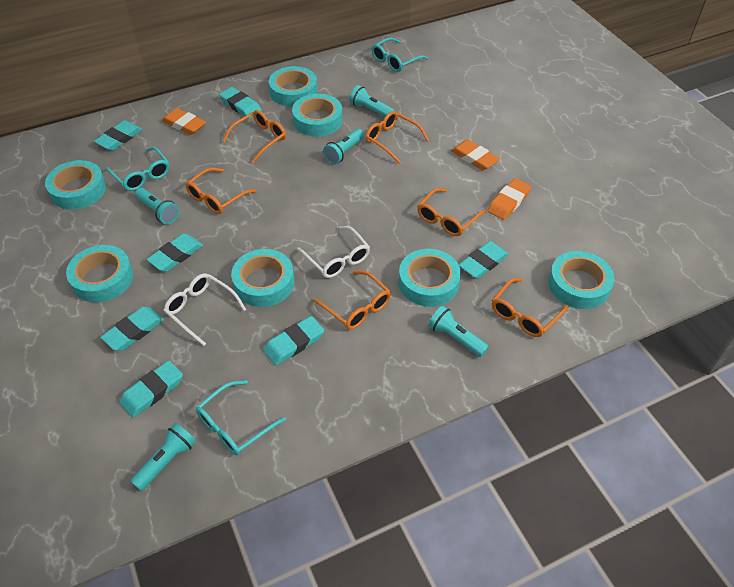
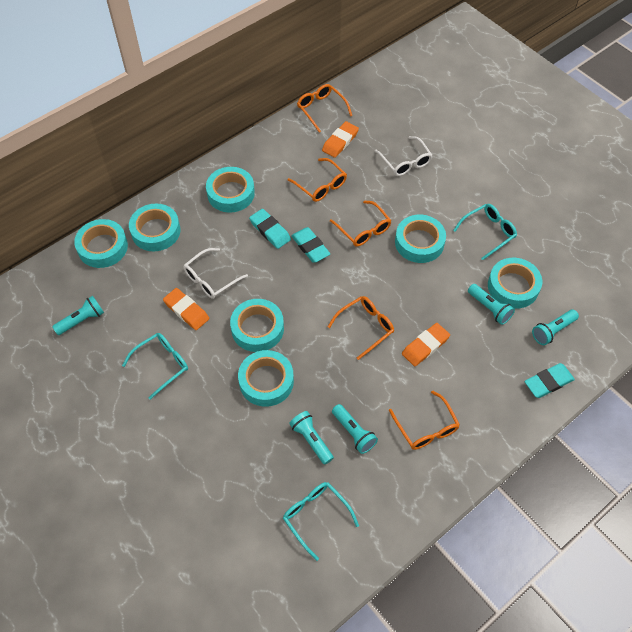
orange glasses: [185,167,256,214] [223,110,286,163] [313,271,391,330] [365,111,429,164] [417,188,487,236] [492,278,568,337] = 6 -> [288,158,347,202] [297,84,352,133] [328,296,394,360] [330,201,392,247] [389,390,460,450] = 5
turquoise eraser: [94,120,143,151] [100,307,164,351] [119,360,183,418] [146,233,203,272] [219,87,262,119] [263,316,324,365] [459,241,509,279] = 7 -> [249,209,291,249] [291,227,330,263] [524,363,575,398] = 3

